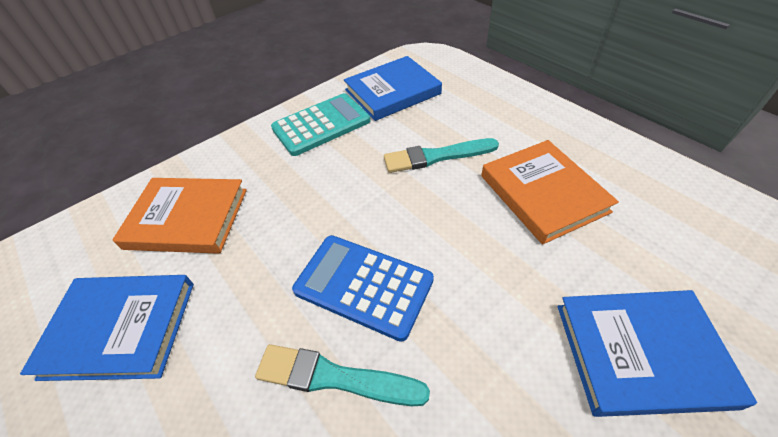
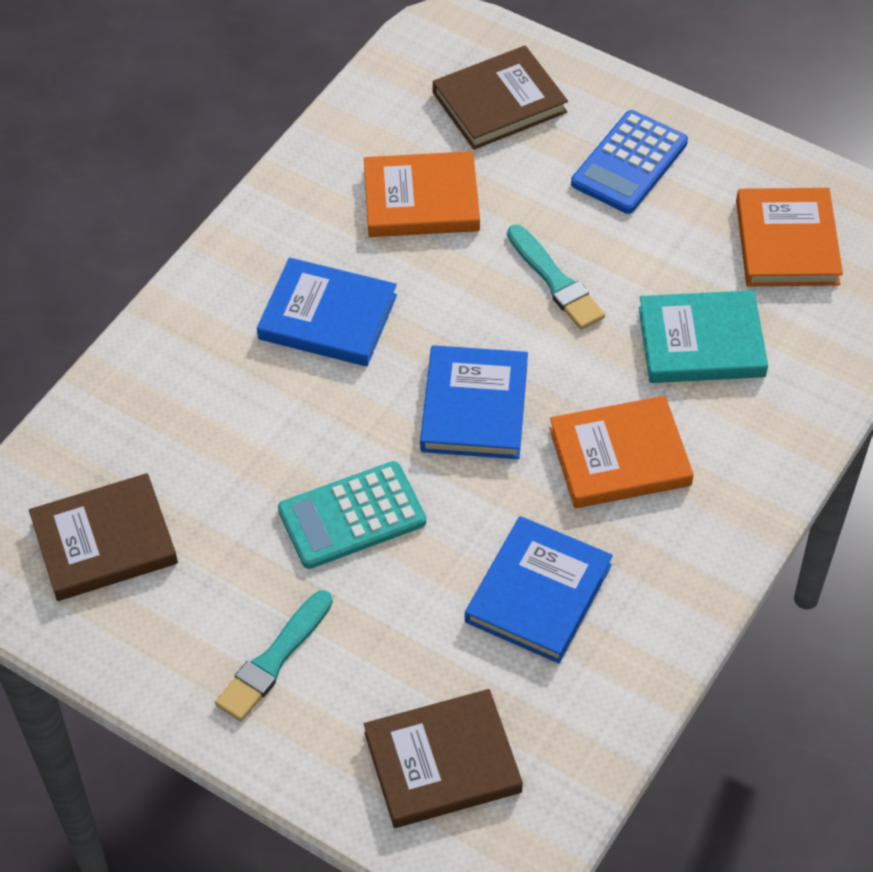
brown book: none = 0 -> [29,473,178,601] [364,689,523,828] [433,45,568,150] = 3
orange book: [113,178,247,254] [481,140,619,244] = 2 -> [364,151,480,237] [549,396,694,508] [736,188,843,286] = 3
turquoise book: none = 0 -> [639,290,768,383] = 1

